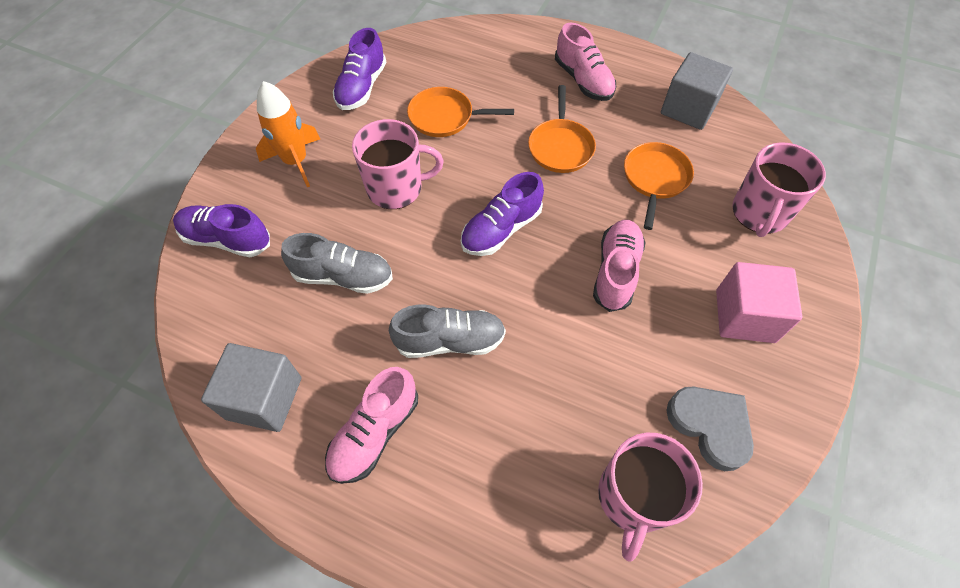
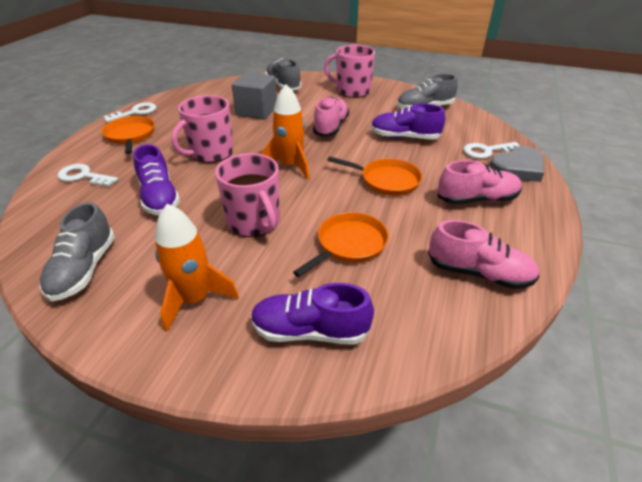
grey cube: [201,343,301,432] [661,52,733,130] = 2 -> [232,72,277,120] = 1
grey shoe: [281,233,393,294] [389,305,506,358] = 2 -> [40,202,115,301] [265,58,302,90] [397,74,458,109] = 3
orange rocket: [256,81,320,187] = 1 -> [155,203,239,332] [261,84,310,180] = 2
pink cube: [716,262,803,343] = 1 -> none = 0
white key: none = 0 -> [57,164,118,187] [103,102,156,122] [464,142,519,159] = 3

